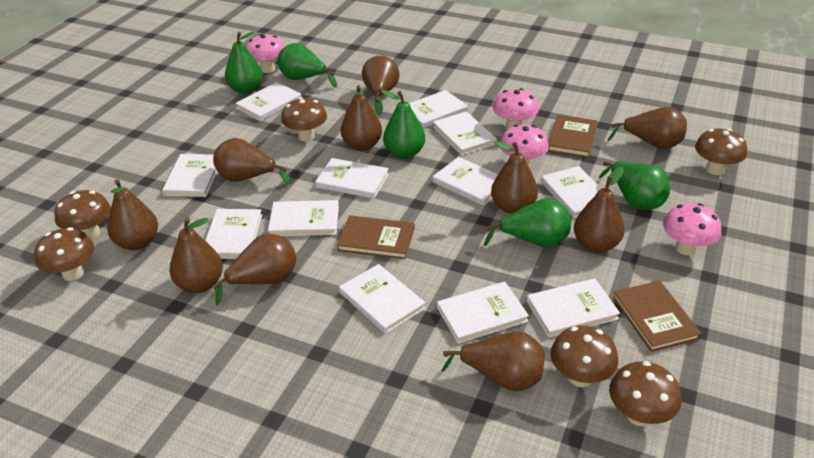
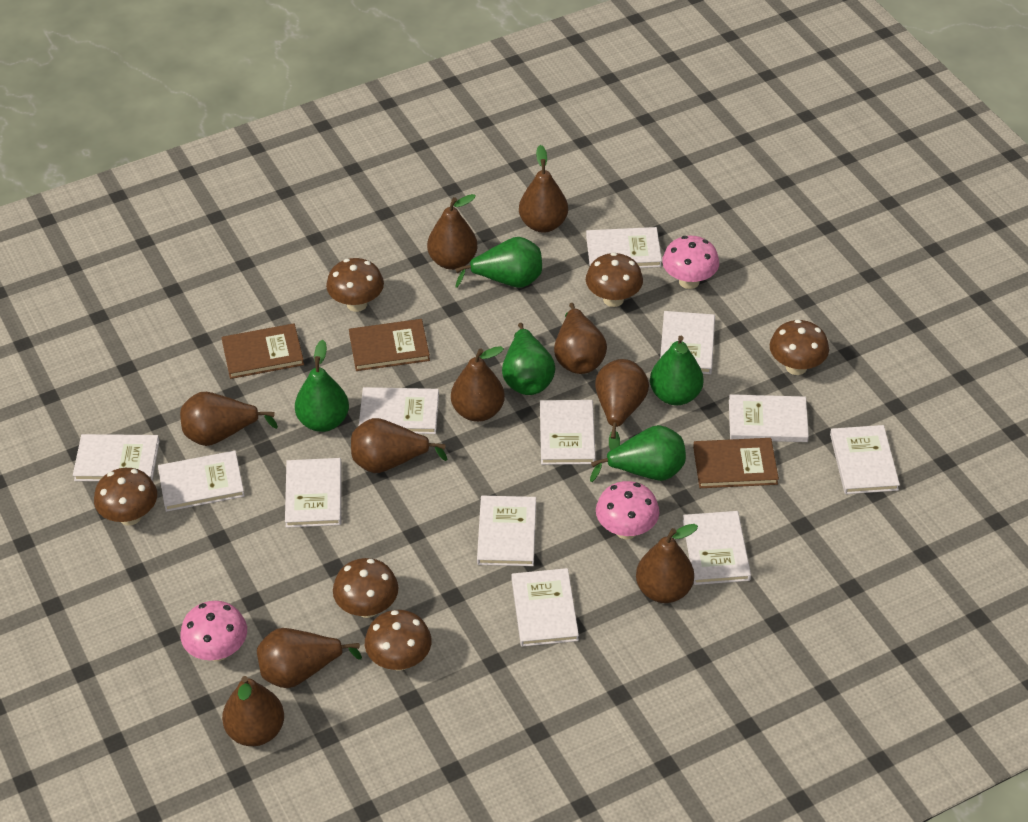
pink mushroom: [246,34,284,73] [493,88,539,130] [500,124,549,168] [663,203,721,255] = 4 -> [180,601,247,661] [596,481,659,539] [662,236,719,289] = 3

